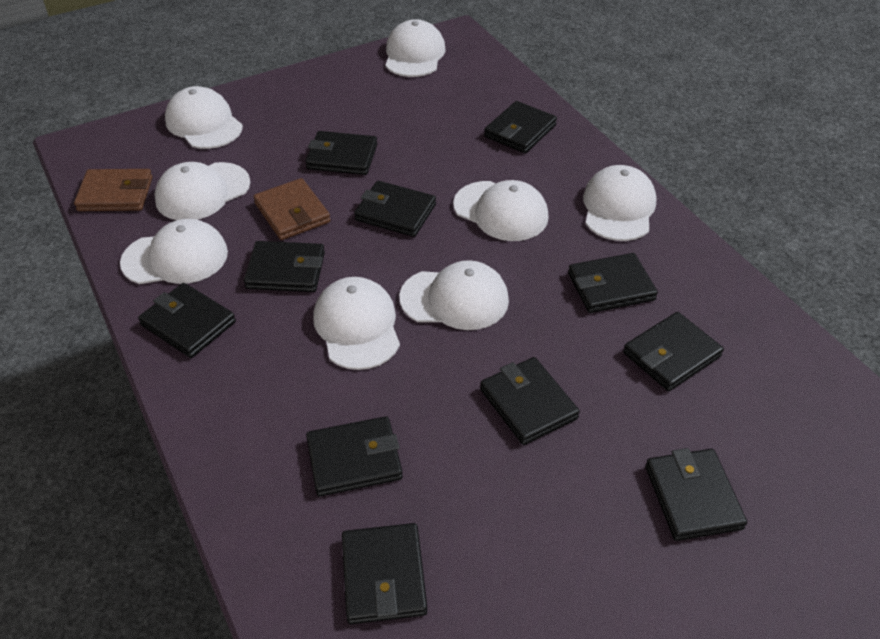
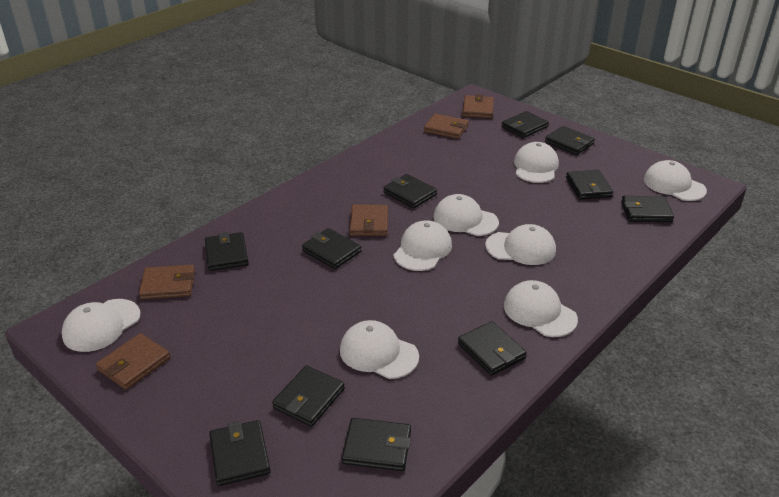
brown wallet: [74,169,153,211] [253,178,331,240] = 2 -> [96,333,170,390] [139,265,195,299] [350,204,388,236] [424,114,469,139] [462,94,494,118] = 5

